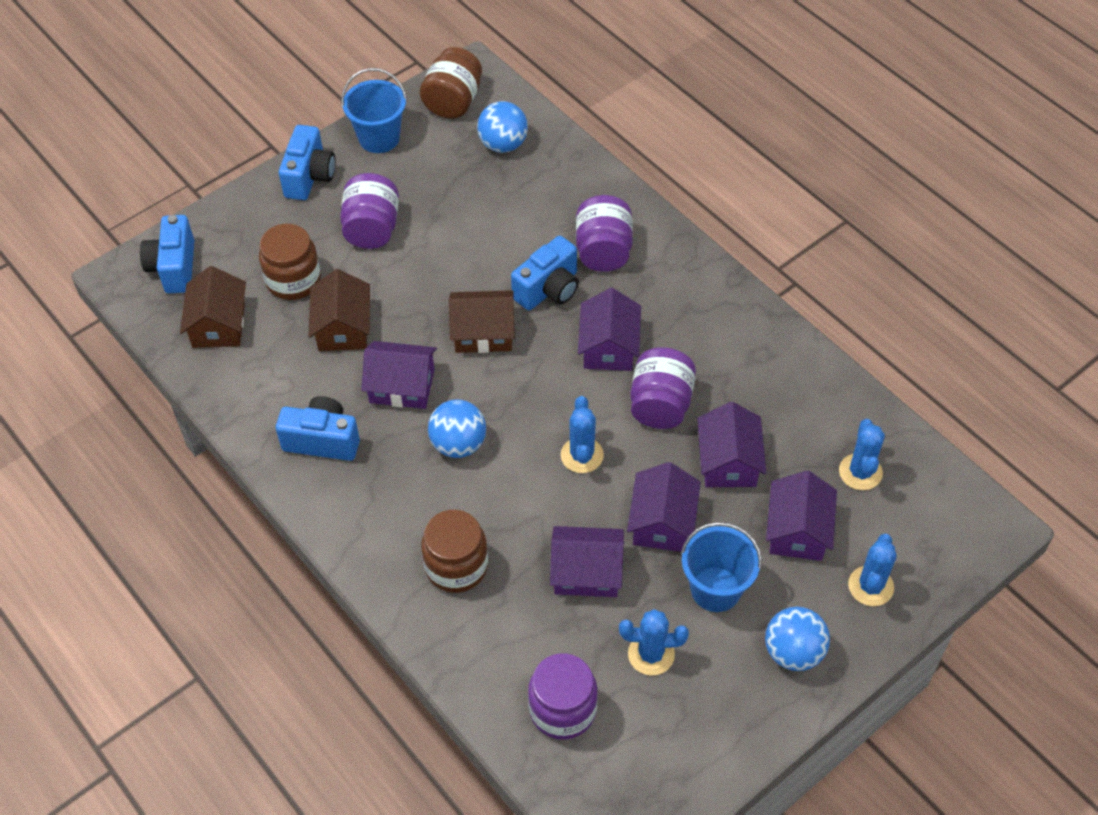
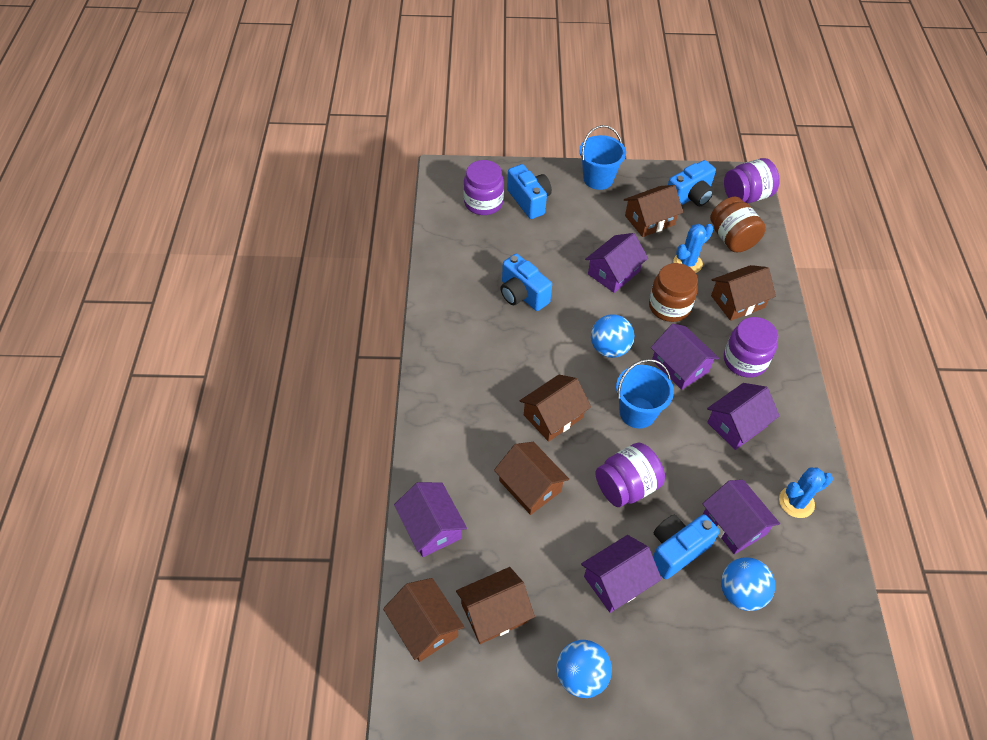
blue cactus: [561,396,604,473] [619,609,689,676] [839,419,885,490] [848,534,897,606] = 4 -> [673,224,713,273] [779,467,833,518] = 2
brown house: [180,266,246,348] [308,269,370,351] [449,290,515,353] = 3 -> [383,578,464,662] [456,567,535,644] [494,442,569,515] [520,375,591,442] [624,185,683,237] [711,265,776,321] = 6
brown jar: [259,224,321,300] [420,47,482,119] [421,510,488,593] = 3 -> [649,263,698,322] [710,197,766,252] = 2

